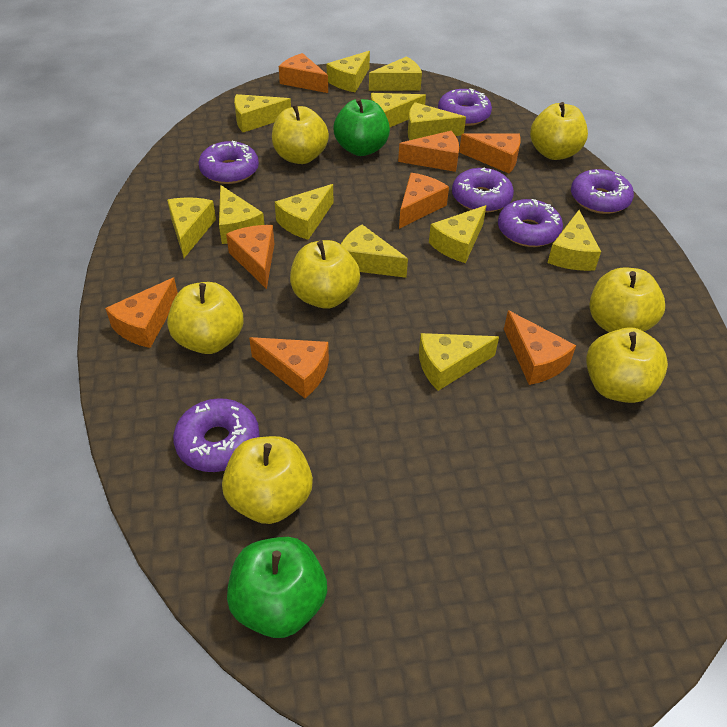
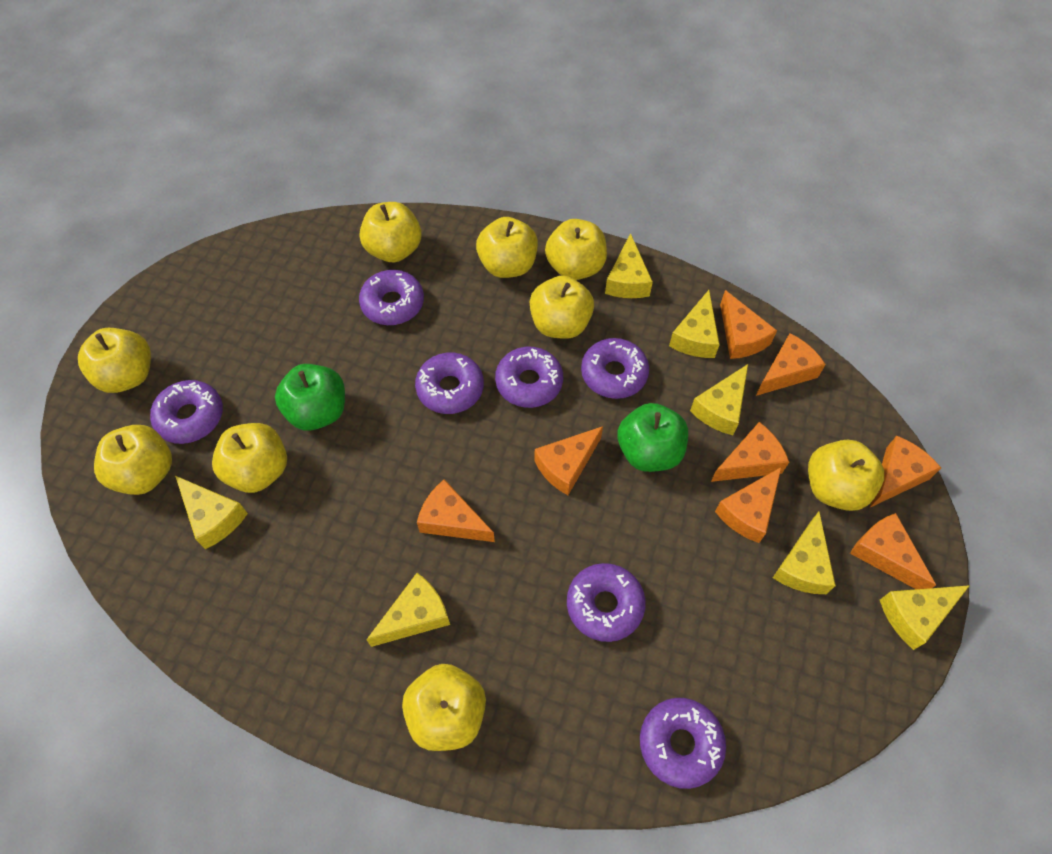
purple donut: [173,398,259,472] [198,141,259,184] [438,88,492,126] [452,167,514,213] [498,199,563,247] [571,169,634,214] = 6 -> [150,380,223,444] [359,270,424,325] [415,352,484,414] [495,347,563,408] [567,563,646,642] [581,338,649,399] [640,698,726,789] = 7
yellow apple: [167,282,243,354] [222,436,313,524] [272,104,329,164] [290,240,360,309] [530,102,588,160] [586,327,668,403] [590,268,665,332] = 7 -> [78,328,151,393] [94,425,172,495] [212,423,287,493] [360,202,422,262] [402,664,486,751] [476,217,538,278] [530,276,594,339] [545,219,607,280] [808,439,884,511] = 9
yellow cheese: [167,198,216,258] [219,185,264,244] [234,94,291,132] [275,184,333,240] [327,51,370,92] [341,225,408,278] [369,56,422,91] [371,93,426,127] [408,102,466,140] [419,333,499,391] [429,205,486,263] [548,210,601,271] = 12 -> [175,476,248,549] [366,573,450,647] [605,233,653,298] [669,290,720,358] [690,364,748,435] [773,512,836,594] [880,585,970,650] = 7

